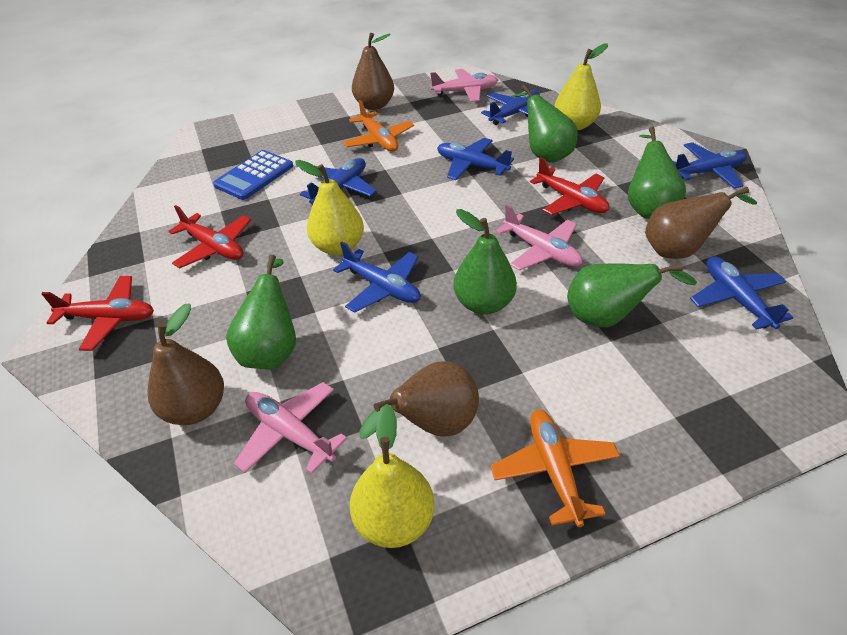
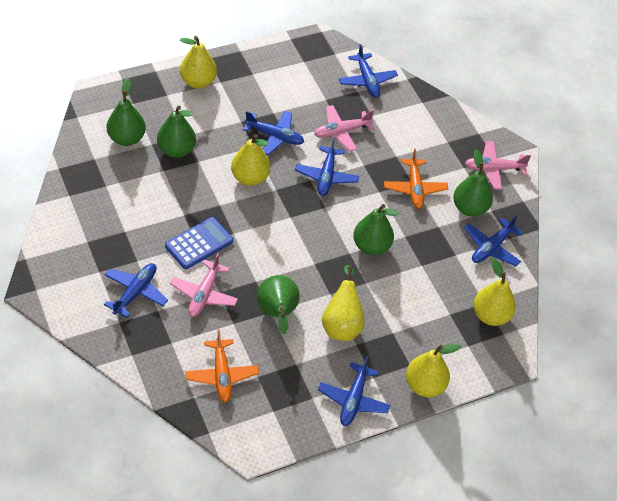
brown pear: [148,303,224,425] [352,33,394,110] [359,361,479,438] [645,187,757,259] = 4 -> none = 0
red plane: [41,276,154,351] [168,205,251,268] [530,157,609,215] = 3 -> none = 0
yellow pear: [295,160,364,255] [350,404,434,548] [554,43,608,130] = 3 -> [180,36,217,89] [231,134,270,186] [322,265,365,341] [406,343,461,397] [474,258,516,326] = 5

